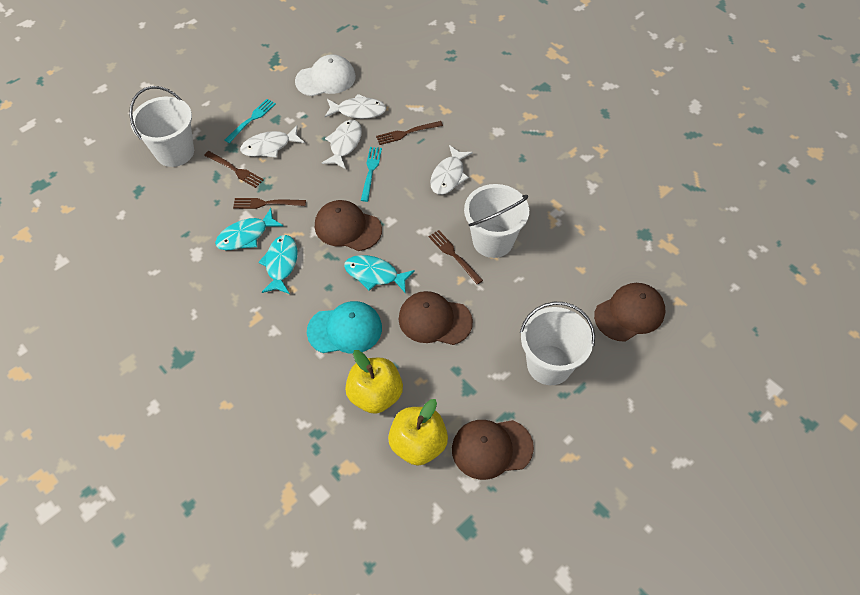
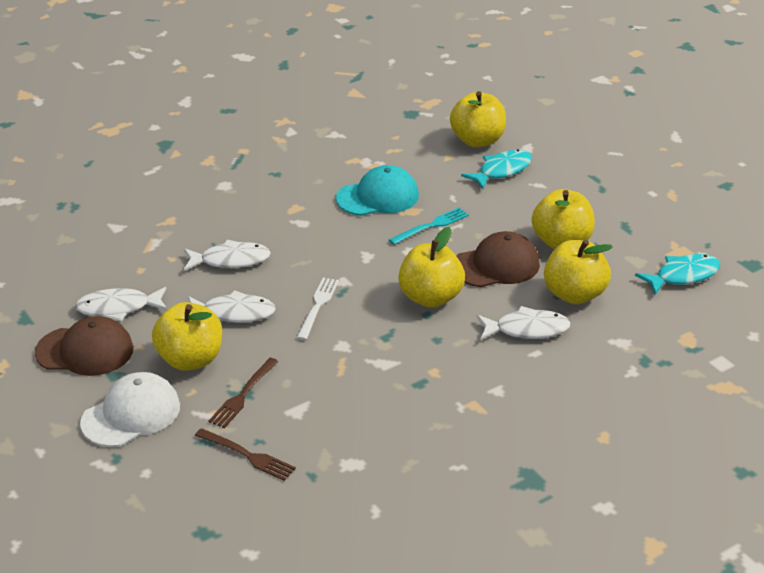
brown cap: [315,200,382,251] [399,291,473,345] [452,420,534,480] [594,283,665,342] = 4 -> [35,316,134,376] [457,231,540,287] = 2
brown fork: [204,151,264,188] [233,198,306,209] [376,121,443,145] [429,230,483,285] = 4 -> [195,428,296,481] [208,358,279,428] = 2
turquoise fish: [215,208,283,250] [258,235,298,294] [344,255,415,293] = 3 -> [461,149,532,189] [635,254,720,295] = 2
turquoise fork: [225,99,276,143] [361,147,382,202] = 2 -> [389,208,469,245] = 1
white bucket: [129,86,194,167] [464,184,529,258] [520,302,595,385] = 3 -> none = 0
white fork: none = 0 -> [296,278,339,340] = 1
yellow apple: [345,350,403,414] [388,399,448,466] = 2 -> [152,302,222,371] [398,227,465,308] [450,91,506,147] [532,189,595,249] [544,240,613,304] = 5

